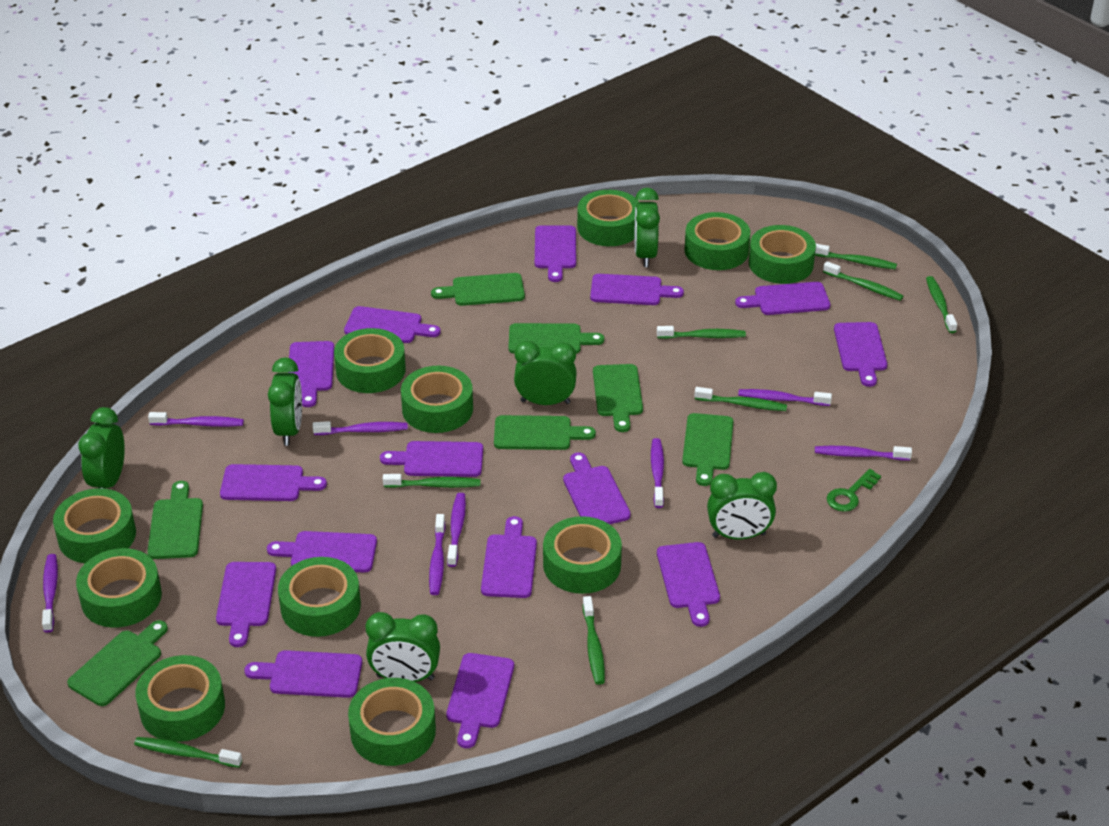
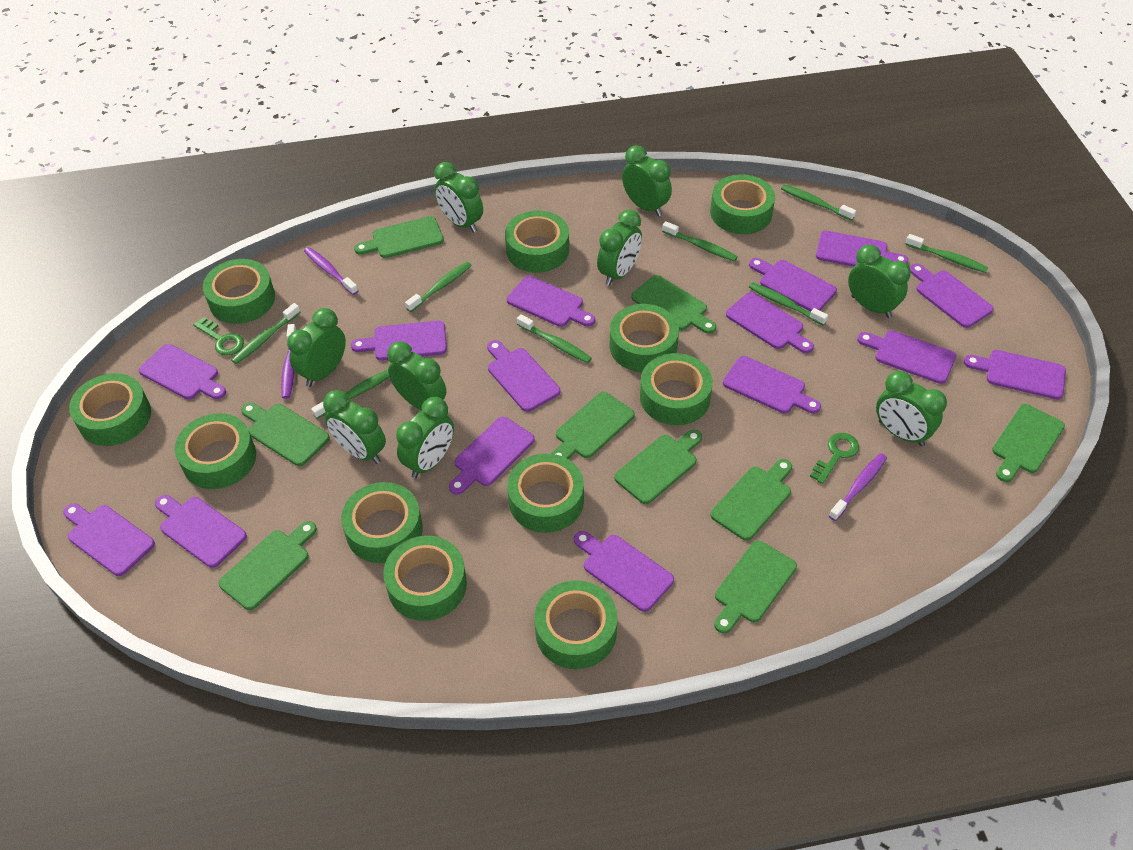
green clock: [78,407,125,489] [268,358,302,446] [366,612,440,682] [514,341,577,405] [635,188,660,267] [707,472,777,539] = 6 -> [287,308,346,387] [323,390,386,464] [387,341,446,410] [396,397,454,478] [434,162,483,233] [597,209,642,286] [622,145,672,217] [848,245,911,318] [876,371,947,446] = 9
green cutting board: [67,620,168,706] [147,481,203,559] [431,273,525,306] [494,415,596,450] [509,323,604,354] [593,364,643,432] [682,413,734,486] = 7 -> [219,521,317,610] [241,402,330,466] [354,216,444,258] [551,392,635,459] [614,430,702,504] [631,275,716,334] [711,459,792,541] [714,540,797,634] [992,404,1065,482] = 9
green key: [827,469,881,512] = 1 -> [193,317,244,356] [810,433,859,484] = 2
purple toothbrush: [42,554,58,633] [148,412,244,427] [313,421,408,435] [429,514,446,595] [447,493,466,567] [651,438,664,508] [738,389,832,406] [815,446,912,461] = 8 -> [281,324,296,399] [304,247,358,295] [829,453,887,521] = 3

